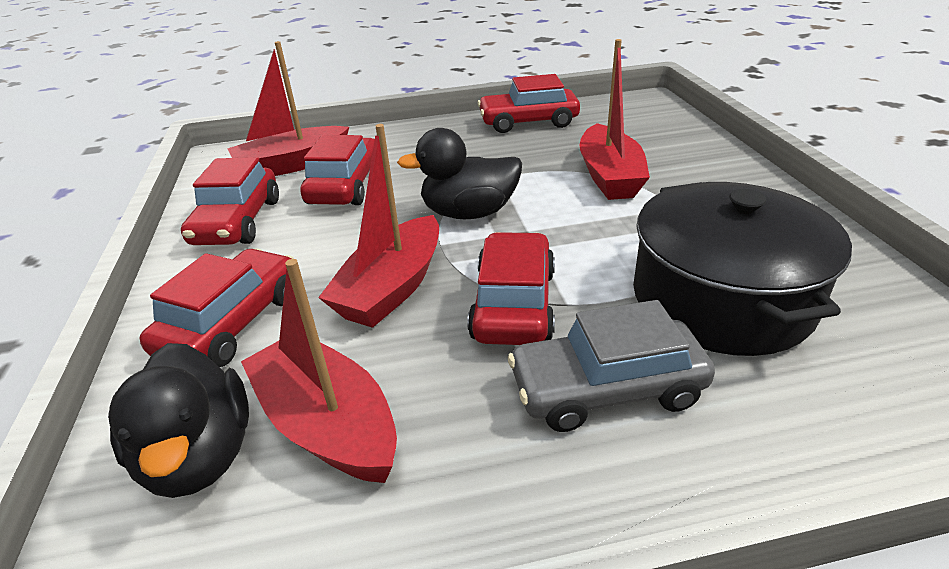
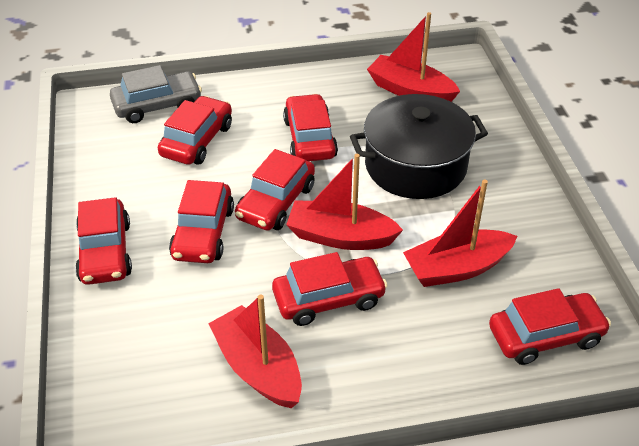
black duck: [108,343,249,498] [397,128,522,219] = 2 -> none = 0
red car: [140,248,294,367] [181,157,279,245] [300,135,375,205] [467,232,555,345] [477,74,580,133] = 5 -> [75,197,132,285] [158,96,232,165] [169,180,234,263] [235,149,315,231] [272,252,388,326] [283,94,338,161] [489,288,611,365] = 7

